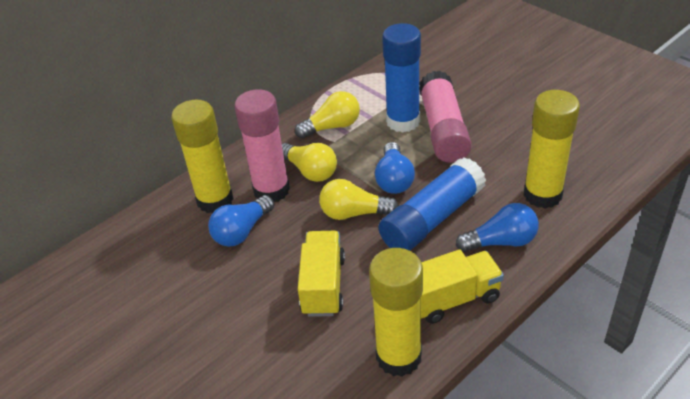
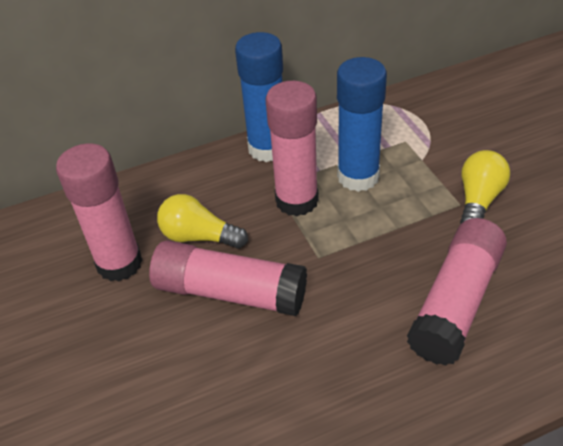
blue light bulb: [208,195,274,247] [375,142,415,194] [456,203,539,252] = 3 -> none = 0
pink glue stick: [234,89,290,202] [419,71,472,163] = 2 -> [56,143,143,281] [149,241,307,316] [266,81,319,216] [407,218,507,366] = 4
yellow glue stick: [171,100,234,213] [369,248,423,377] [523,90,580,209] = 3 -> none = 0
yellow light bulb: [282,143,337,182] [295,91,360,139] [319,179,399,220] = 3 -> [157,194,248,248] [460,150,510,224] = 2
yellow truck: [298,231,345,317] [421,249,504,324] = 2 -> none = 0

